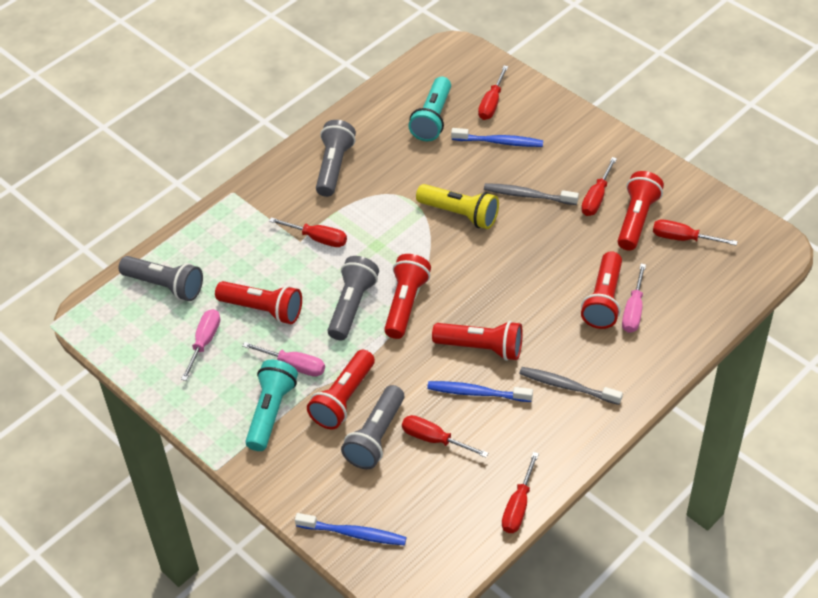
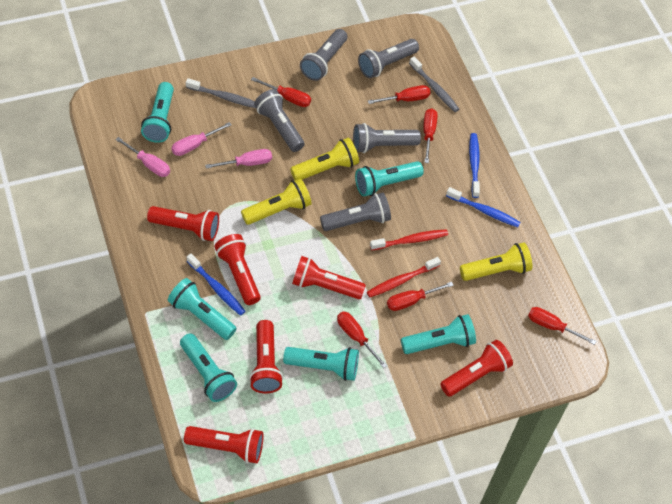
grey flashlight: [119,256,203,301] [316,120,356,197] [328,256,379,340] [341,385,404,469] = 4 -> [254,89,304,152] [300,29,347,81] [320,193,391,231] [353,123,421,153] [358,39,419,78] = 5
red toothbrush: none = 0 -> [367,257,441,297] [370,229,448,251] = 2
turquoise flashlight: [245,360,298,451] [408,76,451,141] = 2 -> [141,82,174,143] [168,278,237,340] [180,333,237,402] [283,347,359,381] [355,161,424,197] [401,314,476,354] = 6
yellow flashlight: [416,184,499,229] = 1 -> [241,179,312,225] [290,138,359,180] [460,242,532,281] = 3

